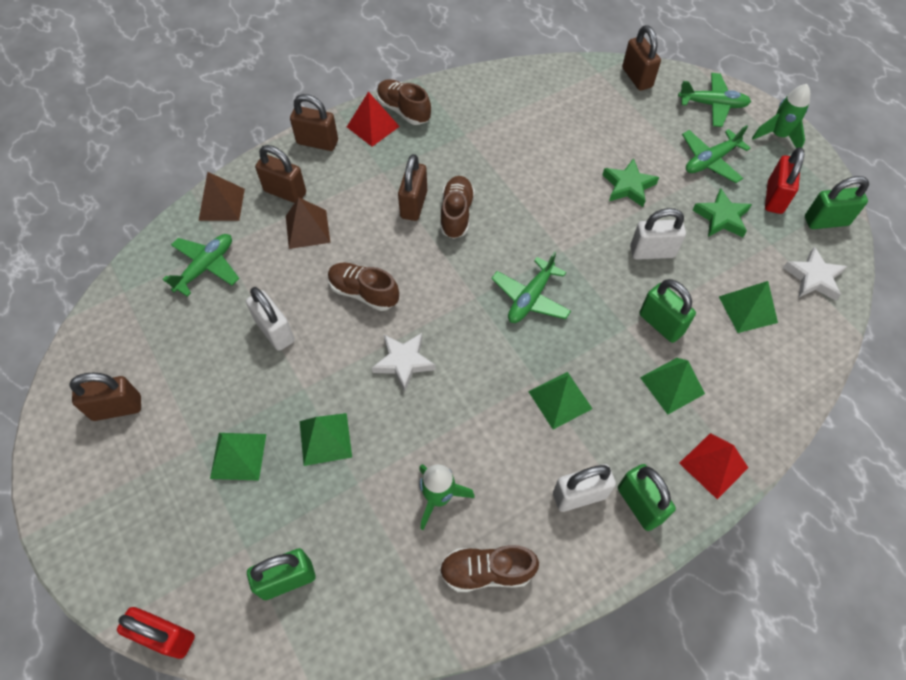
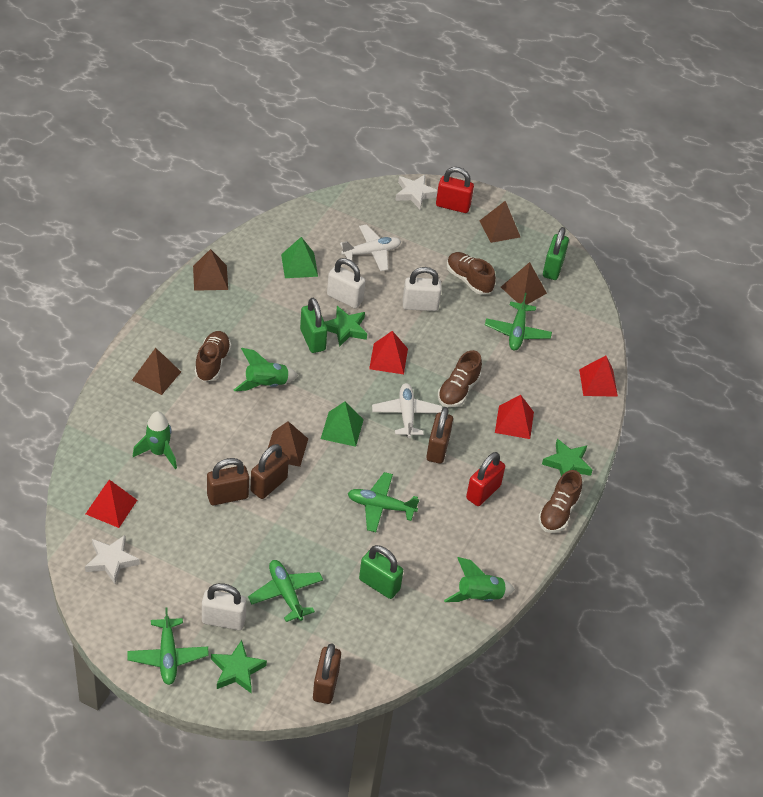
brown padlock: [70,373,141,421] [255,145,306,203] [290,94,338,151] [398,154,427,221] [622,25,661,91] = 5 -> [207,458,249,505] [251,444,289,499] [313,643,341,704] [426,407,453,464] = 4
brown pyramid: [199,172,245,221] [286,197,330,249] = 2 -> [132,348,181,395] [193,249,228,291] [268,421,308,467] [480,201,520,243] [501,262,547,305] = 5
green padlock: [247,548,315,600] [618,464,676,531] [639,279,696,343] [805,176,869,229] = 4 -> [300,298,327,353] [359,545,403,599] [543,227,569,280] = 3
green pyramid: [210,433,266,481] [300,413,352,466] [528,372,593,429] [640,358,705,415] [719,281,778,333] = 5 -> [281,237,318,278] [321,402,364,447] = 2
green rocket: [419,464,475,530] [752,84,810,148] = 2 -> [133,411,177,469] [234,348,298,391] [444,557,515,602] = 3
green star: [603,158,659,207] [693,188,752,237] = 2 -> [211,640,267,693] [325,306,367,347] [542,439,592,476] = 3
red pyramid: [347,91,400,147] [679,433,748,499] = 2 -> [86,480,137,528] [369,331,408,374] [495,395,534,439] [579,356,618,397] = 4
white plane: none = 0 -> [340,224,401,271] [372,383,442,438] = 2

